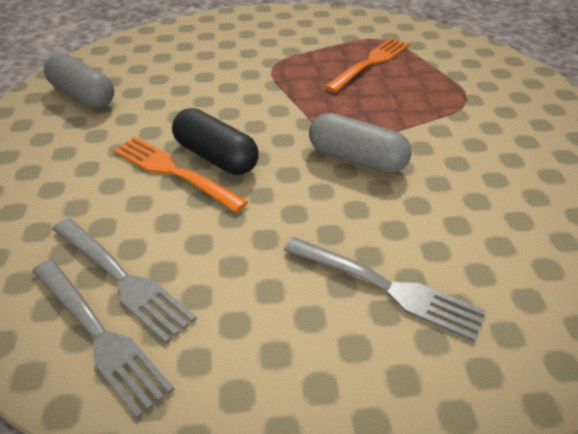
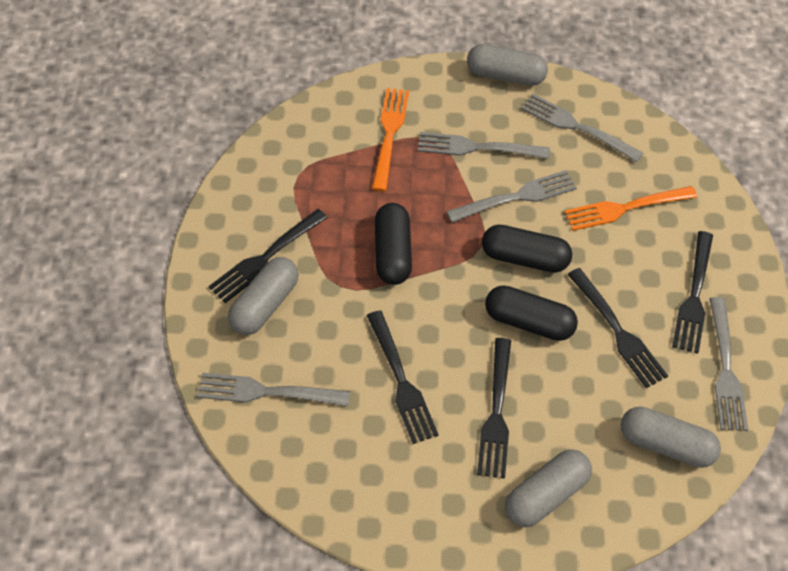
black capsule: [172,108,259,175] = 1 -> [375,203,412,285] [482,225,572,273] [485,285,578,341] = 3
black fork: none = 0 -> [208,209,327,303] [367,310,439,444] [477,338,511,479] [567,268,668,388] [672,231,713,354] = 5
grey capsule: [44,53,114,109] [309,113,412,174] = 2 -> [228,257,299,335] [467,44,548,86] [505,449,592,527] [621,407,721,468] = 4
grey fork: [32,259,175,419] [52,218,197,344] [284,237,486,342] = 3 -> [197,373,350,406] [418,132,550,159] [446,170,577,223] [521,94,643,162] [709,297,748,431] = 5

